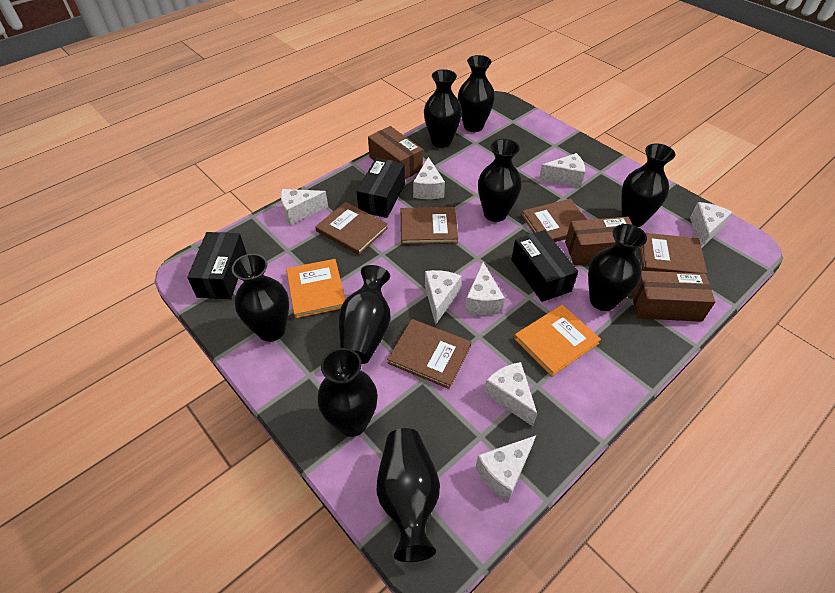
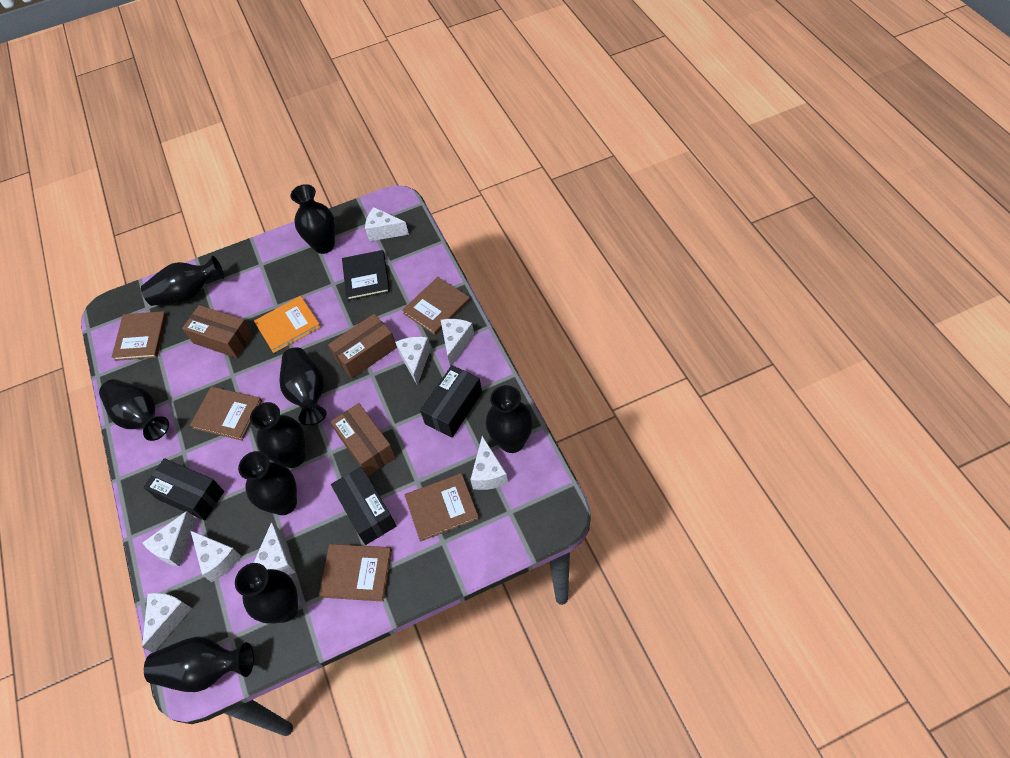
black book: none = 0 -> [342,250,390,301] = 1
orange book: [286,259,345,318] [514,305,601,376] = 2 -> [254,296,321,353] = 1

